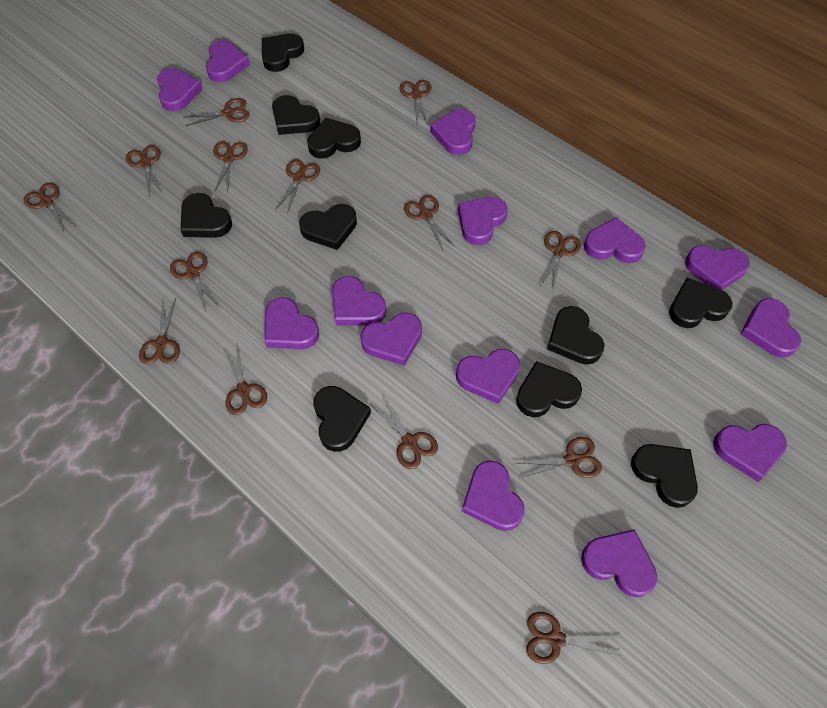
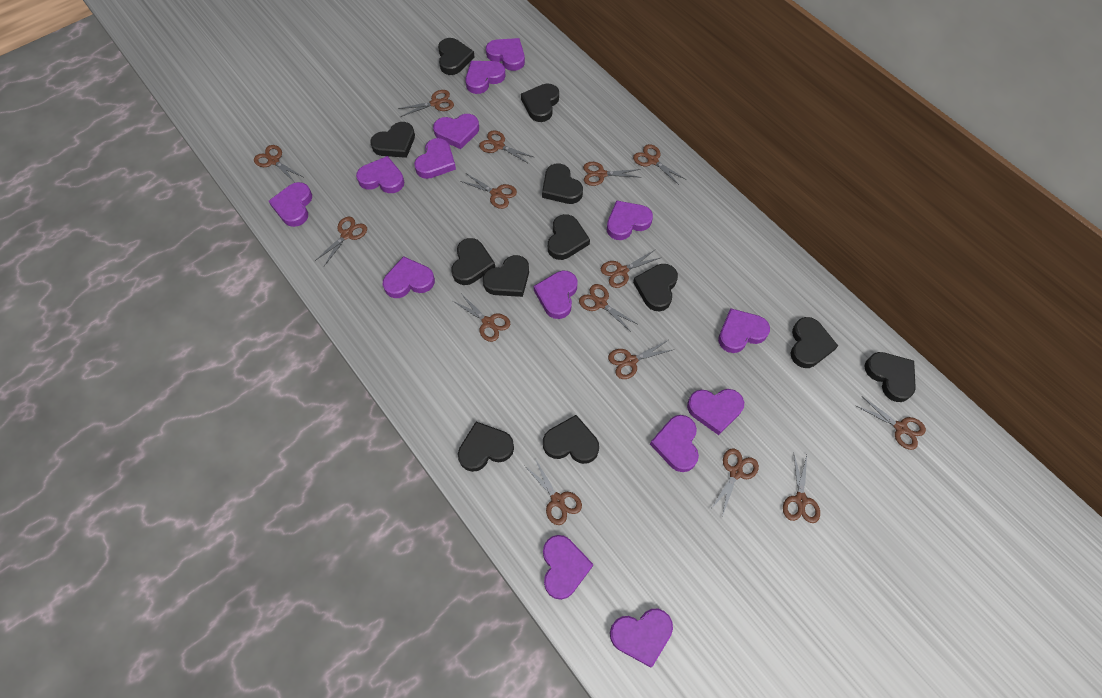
black heart: [181,193,232,238] [262,34,304,72] [272,95,320,135] [299,204,357,250] [307,118,361,159] [313,386,371,452] [516,361,582,417] [547,306,604,365] [631,444,698,508] [669,278,732,328] = 10 -> [370,122,415,158] [438,38,475,75] [452,238,495,285] [458,422,514,472] [483,255,529,297] [521,84,559,122] [542,164,583,204] [543,415,599,464] [548,214,590,260] [633,264,678,312] [790,317,838,368] [864,352,916,402] = 12
brown scissors: [23,183,77,232] [126,145,162,195] [139,298,180,364] [170,252,219,312] [185,98,250,126] [213,142,248,193] [223,345,267,415] [275,159,320,214] [371,396,438,469] [400,80,432,125] [404,195,455,250] [518,437,602,478] [526,612,622,664] [539,231,581,289] = 14 -> [254,145,303,183] [315,217,367,266] [398,90,454,117] [453,294,510,342] [460,173,517,209] [479,130,533,164] [524,459,582,525] [579,284,639,332] [583,162,641,186] [601,250,660,288] [608,340,672,379] [633,144,686,185] [711,448,759,516] [783,454,820,523] [856,396,926,450] = 15

